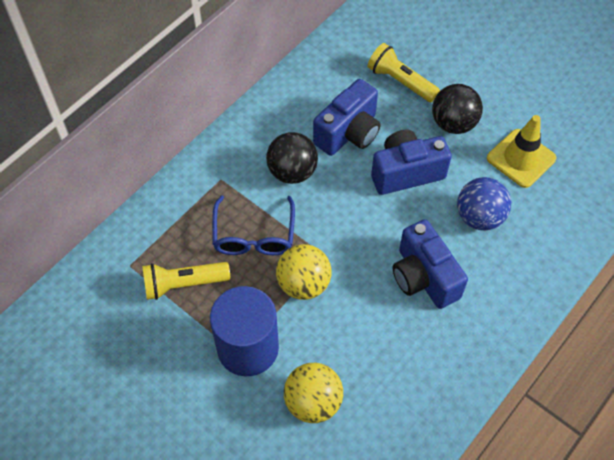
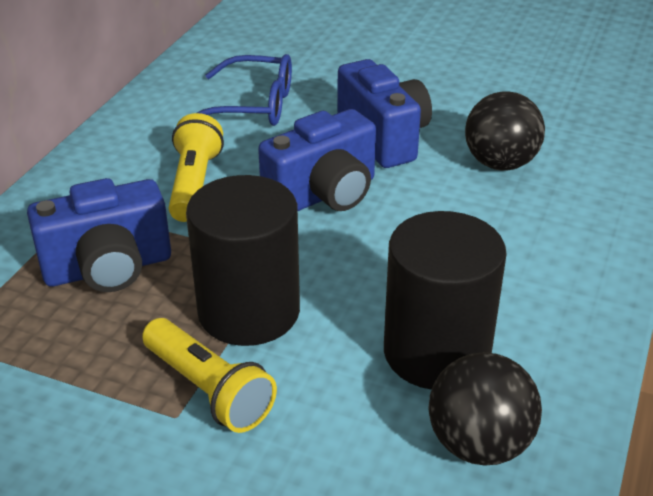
black cylinder: none = 0 -> [186,175,300,346] [384,211,507,390] = 2
blue ball: [457,177,511,230] = 1 -> none = 0
blue cylinder: [210,286,279,377] = 1 -> none = 0
yellow ball: [276,244,332,300] [284,363,343,423] = 2 -> none = 0
yellow traffic cone: [487,115,556,188] = 1 -> none = 0

